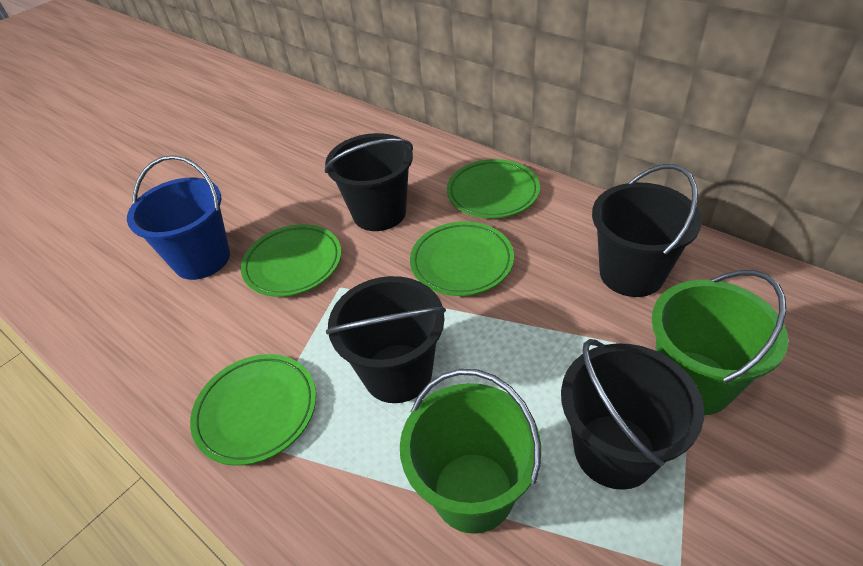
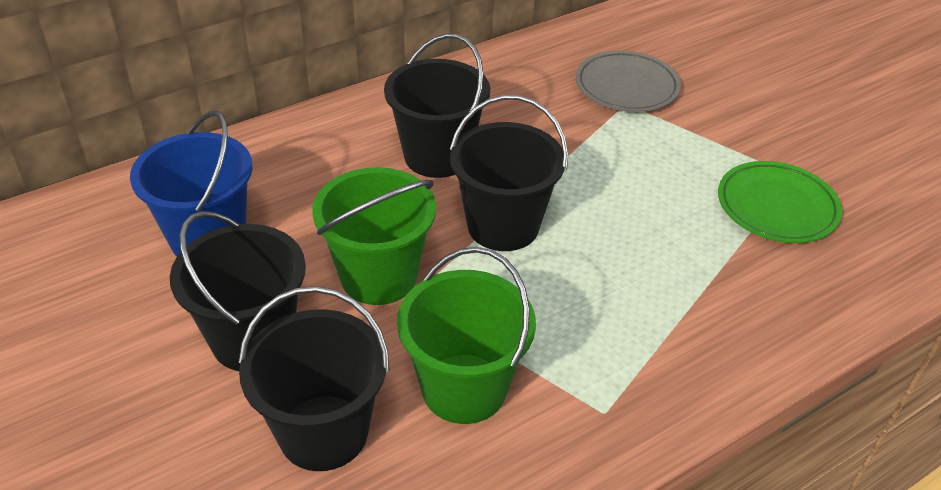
green plate: [190,354,316,466] [241,224,341,297] [410,221,514,296] [447,159,540,218] = 4 -> [718,161,842,243] = 1
grey plate: none = 0 -> [575,50,681,112] = 1

